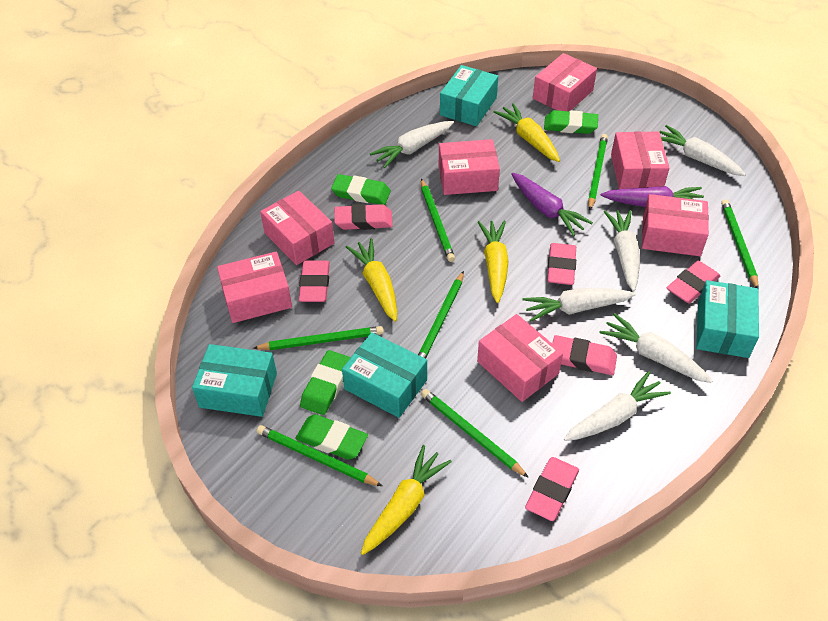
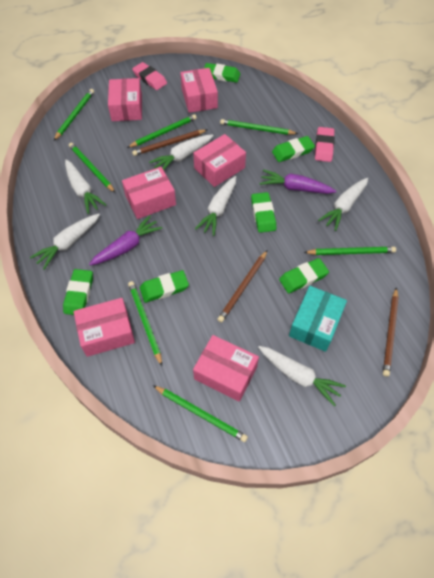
brown pencil: none = 0 -> [132,130,207,156] [217,251,267,323] [383,287,399,377] = 3
green eraser: [295,414,368,460] [300,350,351,415] [331,174,391,205] [544,110,598,134] = 4 -> [63,269,93,315] [140,270,189,303] [204,63,240,83] [251,192,276,233] [272,136,315,162] [279,258,329,293] = 6
pink box: [217,252,292,323] [260,191,334,265] [439,139,500,195] [477,314,563,402] [533,53,597,111] [611,131,669,189] [642,194,709,256] = 7 -> [74,298,135,357] [108,78,142,121] [122,167,176,219] [180,68,218,113] [193,134,246,187] [193,335,259,402] = 6
pink eraser: [299,260,330,302] [334,204,393,230] [525,457,579,521] [547,243,576,285] [552,335,617,375] [667,261,720,304] = 6 -> [132,62,167,90] [315,127,335,162] = 2
turquoise box: [192,344,277,417] [342,332,427,418] [440,65,498,126] [696,280,759,358] = 4 -> [289,286,347,352] = 1
yellow carrot: [346,238,397,322] [361,445,452,555] [478,220,508,303] [494,103,560,162] = 4 -> none = 0

